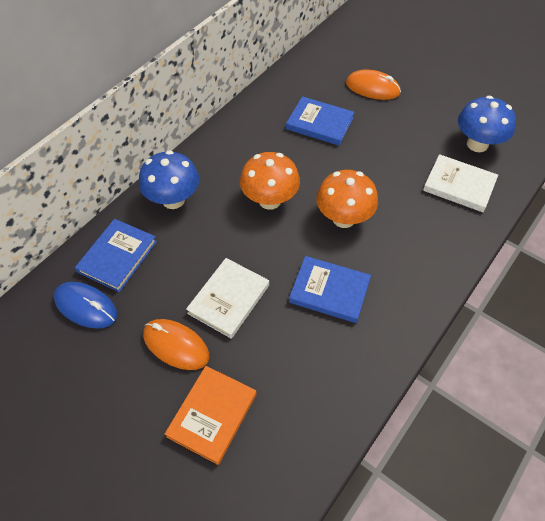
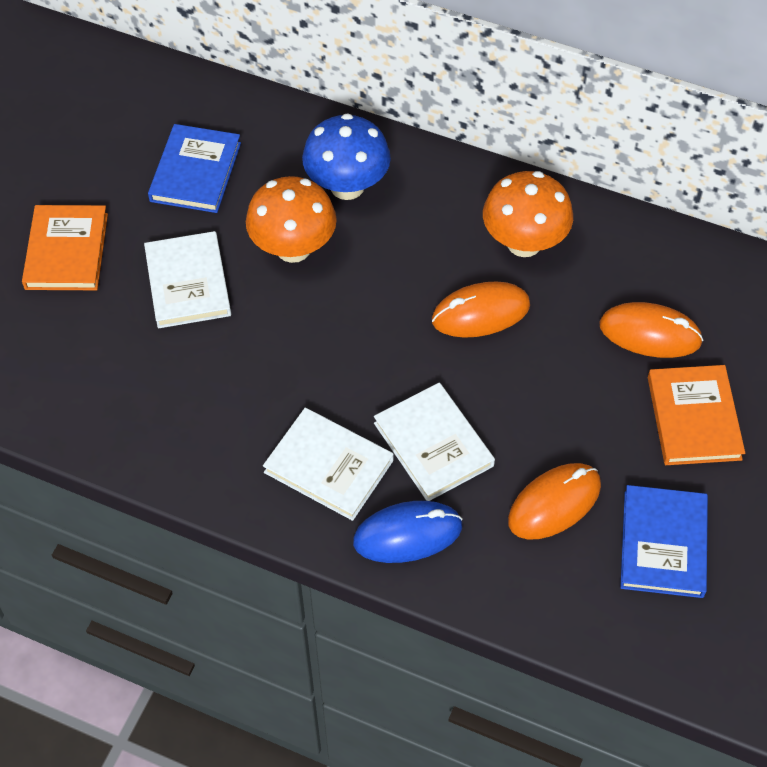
blue book: [75,219,157,292] [286,96,354,146] [289,256,371,323] = 3 -> [148,124,241,213] [620,485,708,598] = 2
blue mushroom: [139,150,199,209] [458,96,516,152] = 2 -> [302,113,391,200] = 1
orange book: [165,366,257,465] = 1 -> [22,205,108,290] [648,365,745,465] = 2
orange mouse: [143,319,210,370] [346,70,401,100] = 2 -> [432,281,530,338] [508,463,601,540] [600,302,703,358] = 3
white book: [186,258,269,339] [423,154,498,212] = 2 -> [144,231,231,328] [263,408,394,521] [374,383,495,501] = 3

